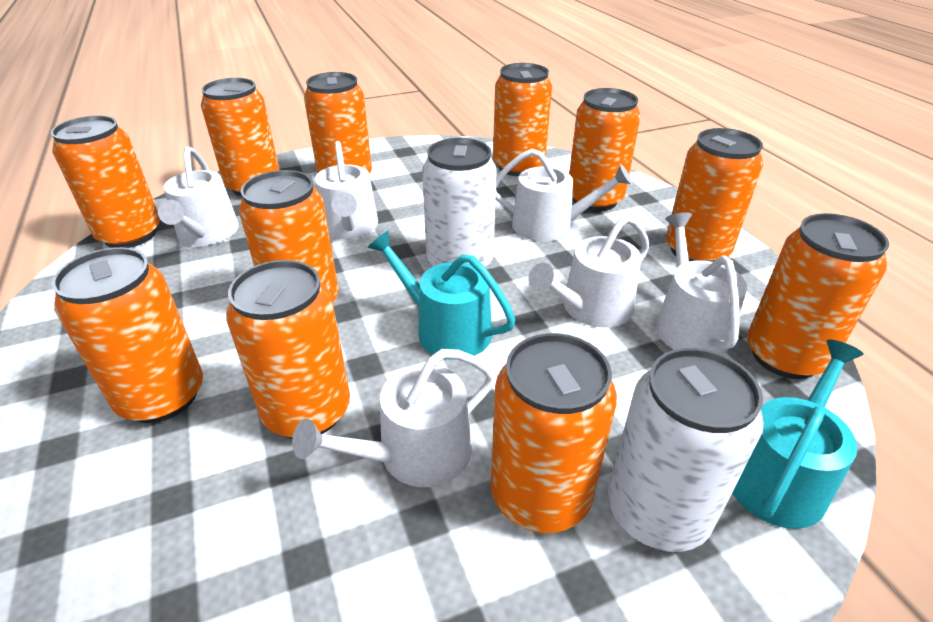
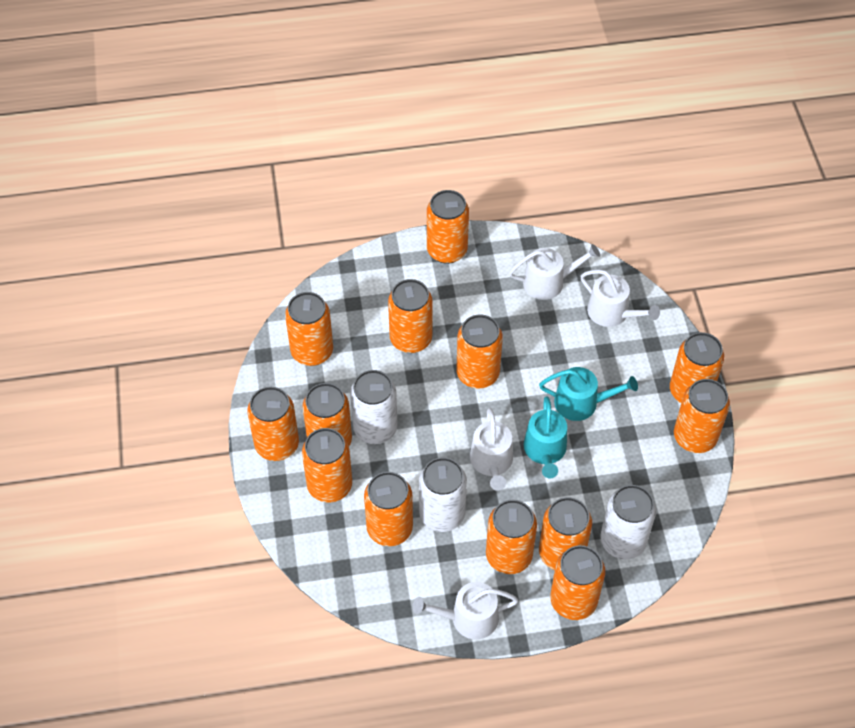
orange can: [51,115,160,248] [52,247,203,423] [201,78,279,196] [226,260,350,439] [239,170,338,302] [304,72,372,174] [491,333,617,533] [493,63,552,176] [569,88,640,211] [666,128,763,262] [747,213,889,379] = 11 -> [247,387,299,461] [285,292,333,366] [302,383,352,446] [302,428,352,502] [364,472,413,546] [388,279,433,353] [427,190,469,264] [456,315,503,388] [486,500,537,574] [539,497,592,570] [550,545,605,620] [670,332,724,403] [674,379,730,453] = 13
white can: [422,138,497,267] [608,348,764,552] = 2 -> [350,370,398,444] [419,457,467,532] [600,485,656,559] = 3
white watering can: [158,146,239,246] [292,349,495,487] [315,141,378,239] [496,149,632,242] [528,215,650,328] [656,212,747,354] = 6 -> [413,582,518,639] [470,408,513,491] [509,244,600,300] [581,270,660,327] = 4

